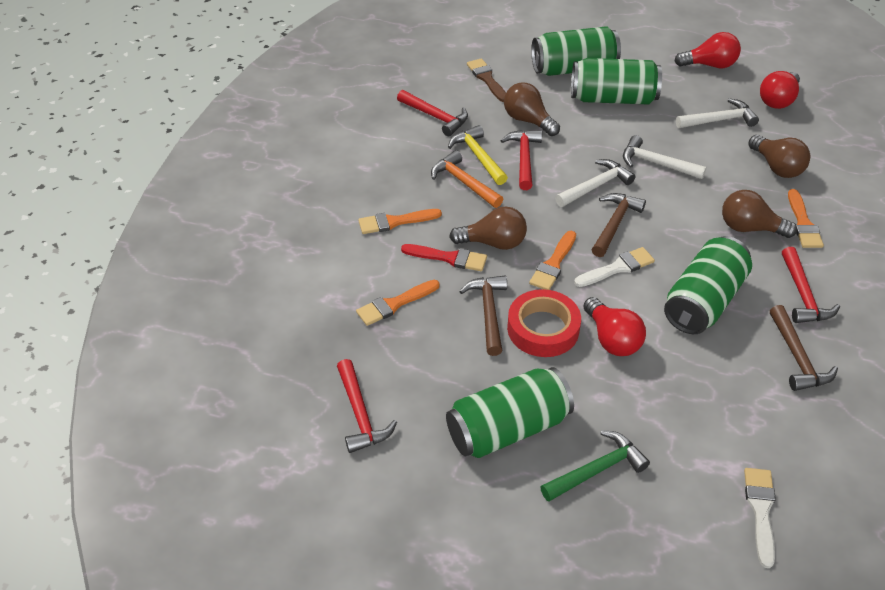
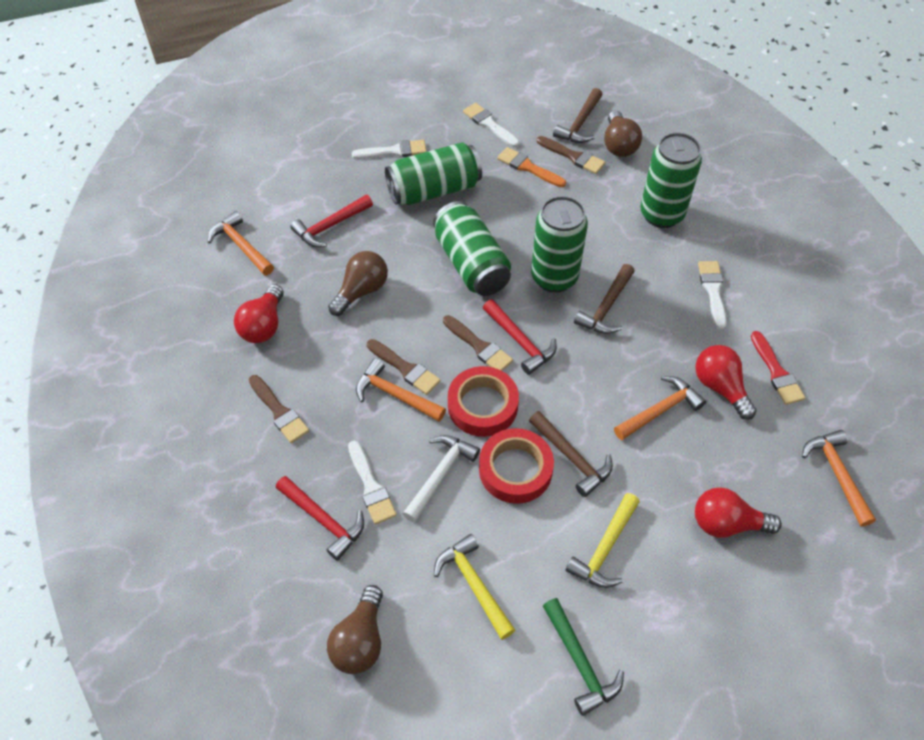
brown brush: [467,58,506,102] = 1 -> [249,375,309,443] [367,339,441,395] [443,315,513,371] [537,136,605,174] = 4
brown light bulb: [449,206,527,250] [504,82,560,136] [722,190,797,238] [748,135,810,178] = 4 -> [327,585,383,674] [328,251,388,316] [604,110,642,157] = 3
orange brush: [356,280,440,326] [358,209,442,234] [529,231,576,290] [788,189,824,248] = 4 -> [497,147,566,187] = 1
orange hammer: [431,150,503,208] = 1 -> [208,211,274,276] [356,358,446,422] [614,376,706,440] [802,430,876,527] = 4
red hammer: [337,359,397,453] [397,90,468,136] [500,130,542,190] [782,247,840,323] = 4 -> [276,476,364,561] [290,195,373,247] [483,299,557,375] = 3
red tape: [507,289,581,357] = 1 -> [448,366,519,437] [479,428,554,504] = 2
white brush: [574,247,655,287] [744,468,776,568] = 2 -> [348,441,397,525] [352,140,427,159] [463,103,520,147] [698,261,727,329] = 4
white hammer: [555,159,635,207] [623,135,707,179] [676,98,759,128] = 3 -> [403,435,480,523] = 1
yellow hammer: [448,125,508,185] = 1 -> [434,534,515,640] [565,493,640,588] = 2

